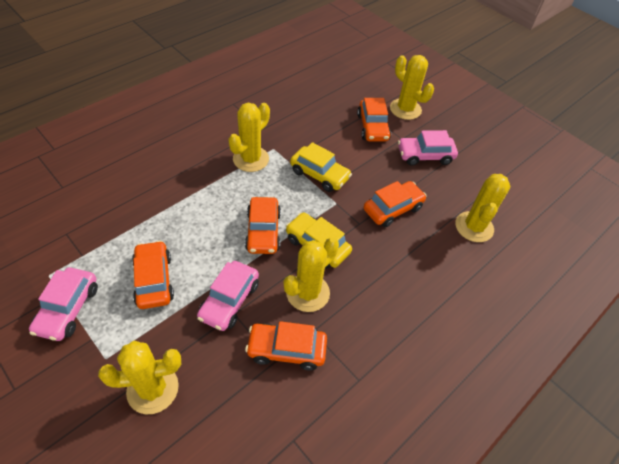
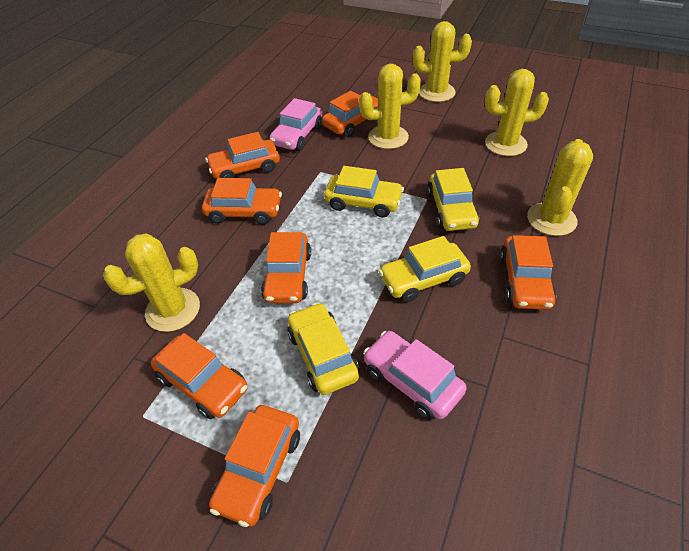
orange car: [132,241,174,309] [245,197,281,254] [245,321,327,371] [357,98,391,141] [364,181,427,227] = 5 -> [151,333,248,419] [202,178,282,225] [205,132,280,179] [209,405,300,527] [261,232,311,303] [322,91,378,137] [500,235,556,310] = 7
pink car: [29,268,98,341] [197,261,259,331] [398,130,458,166] = 3 -> [269,98,322,151] [363,331,467,420] = 2
yellow car: [286,213,352,268] [290,142,352,192] = 2 -> [287,302,359,395] [324,166,404,217] [379,236,471,302] [427,168,479,231] = 4

